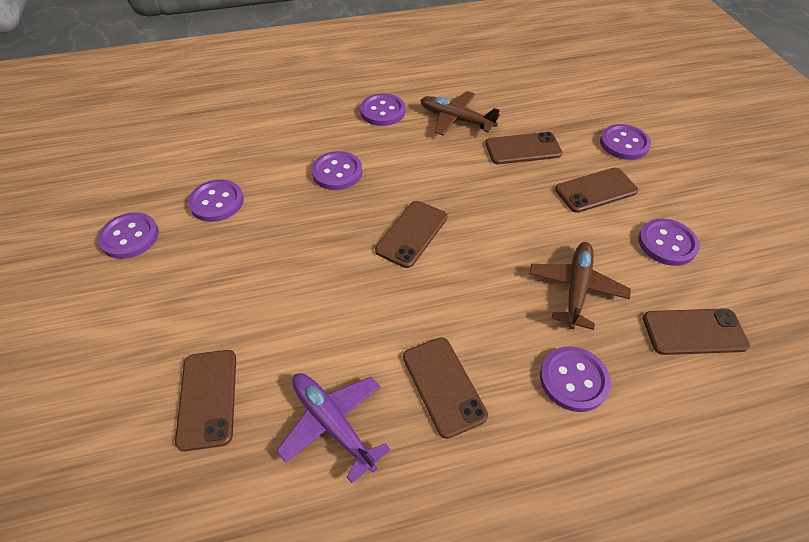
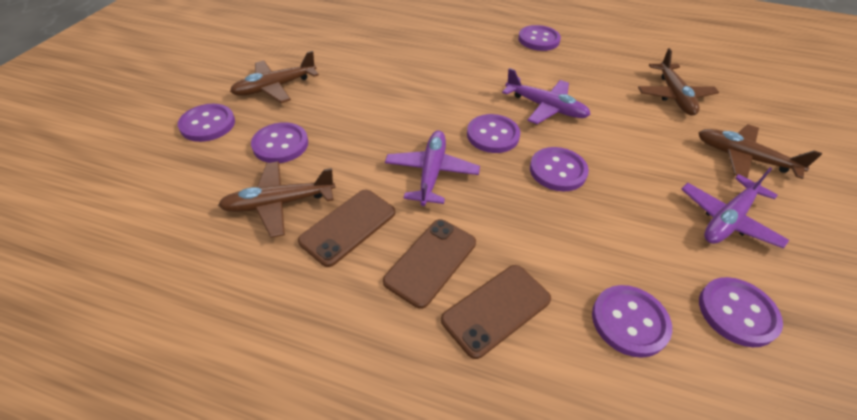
brown phone: [175,350,236,452] [375,201,448,268] [403,337,488,439] [485,132,562,164] [555,168,638,213] [643,308,750,355] = 6 -> [298,189,395,267] [383,219,476,309] [441,265,551,359] = 3
brown plane: [420,91,500,135] [529,242,631,330] = 2 -> [218,161,336,238] [230,51,319,103] [638,48,719,116] [698,124,822,179] = 4
purple plane: [277,373,390,483] = 1 -> [385,131,480,206] [502,68,591,124] [681,167,789,248] = 3

